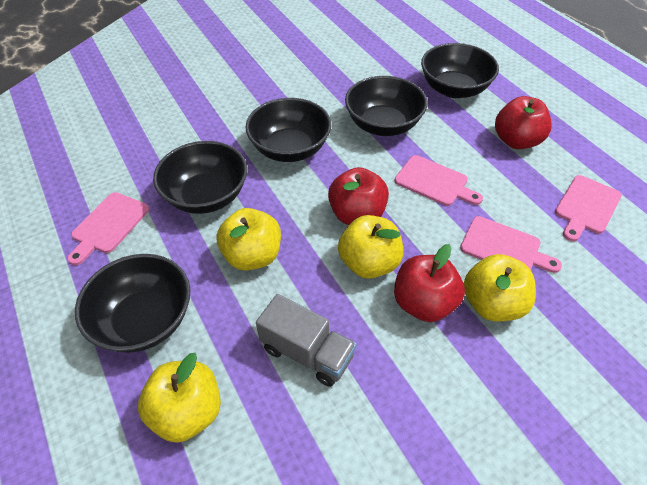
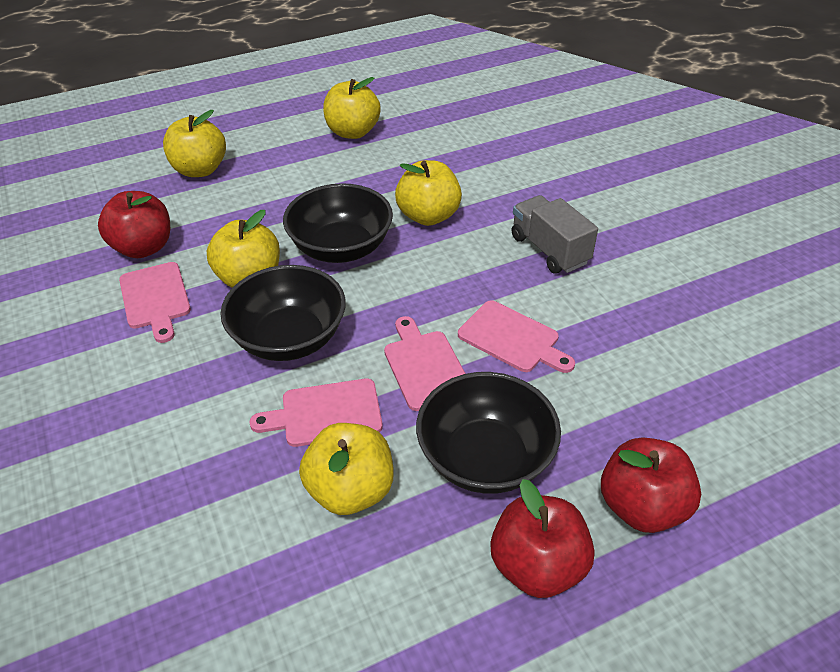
black bowl: [75,254,190,353] [153,141,247,214] [245,98,331,162] [345,76,428,136] [421,43,499,98] = 5 -> [221,265,346,361] [283,183,393,263] [416,372,561,494] = 3
yellow apple: [138,353,221,443] [217,208,281,271] [338,215,403,279] [464,254,536,321] = 4 -> [163,110,226,177] [207,210,280,288] [299,423,393,515] [323,77,381,139] [395,160,462,226] = 5

